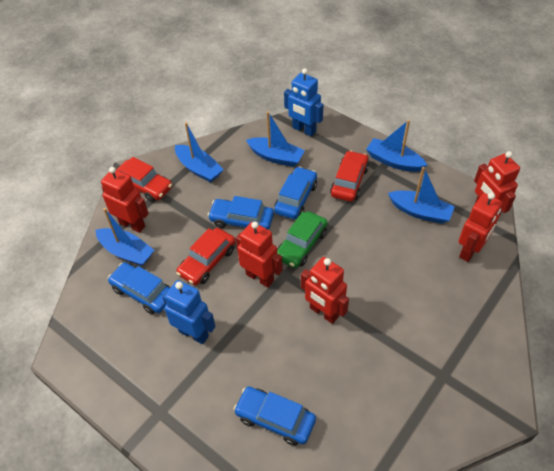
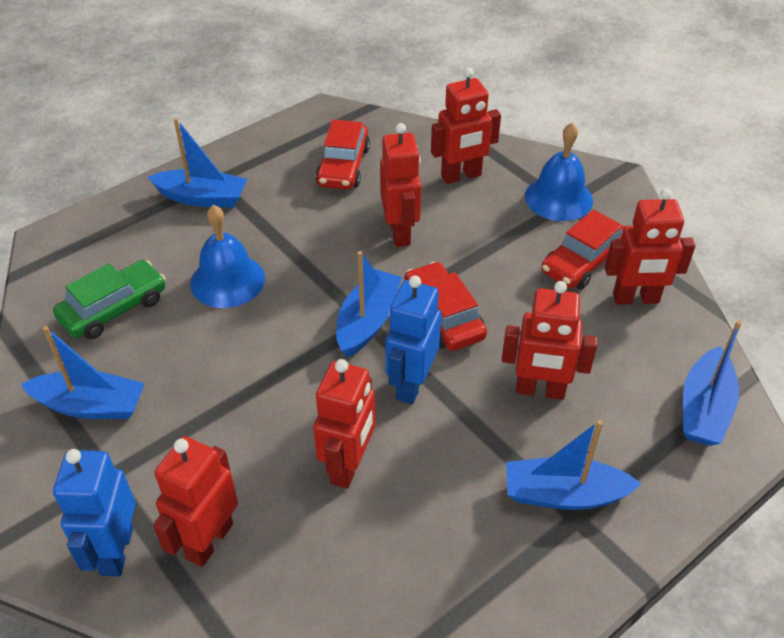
blue bell: none = 0 -> [190,205,265,308] [525,123,593,221] = 2
blue car: [108,262,170,314] [207,196,274,230] [234,386,316,446] [274,166,317,219] = 4 -> none = 0
red robot: [101,167,149,233] [236,222,283,288] [301,257,349,324] [458,192,503,262] [474,151,520,219] = 5 -> [153,436,238,567] [313,359,375,489] [380,123,421,247] [431,68,501,184] [502,281,597,400] [605,188,696,305] = 6

